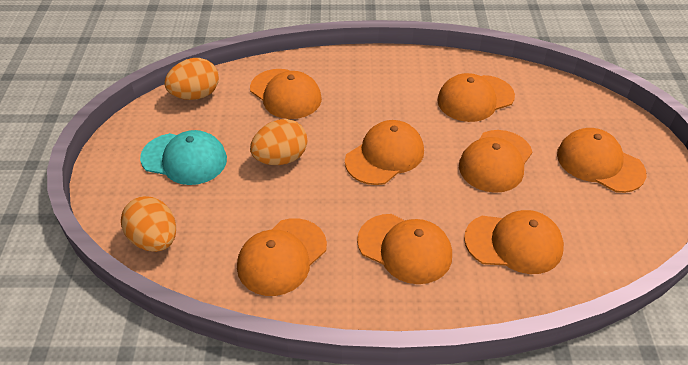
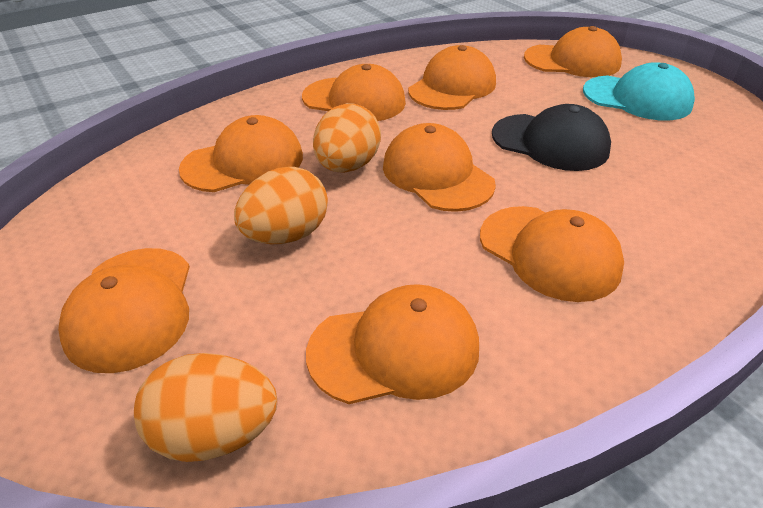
black cap: none = 0 -> [492,104,611,171] = 1

